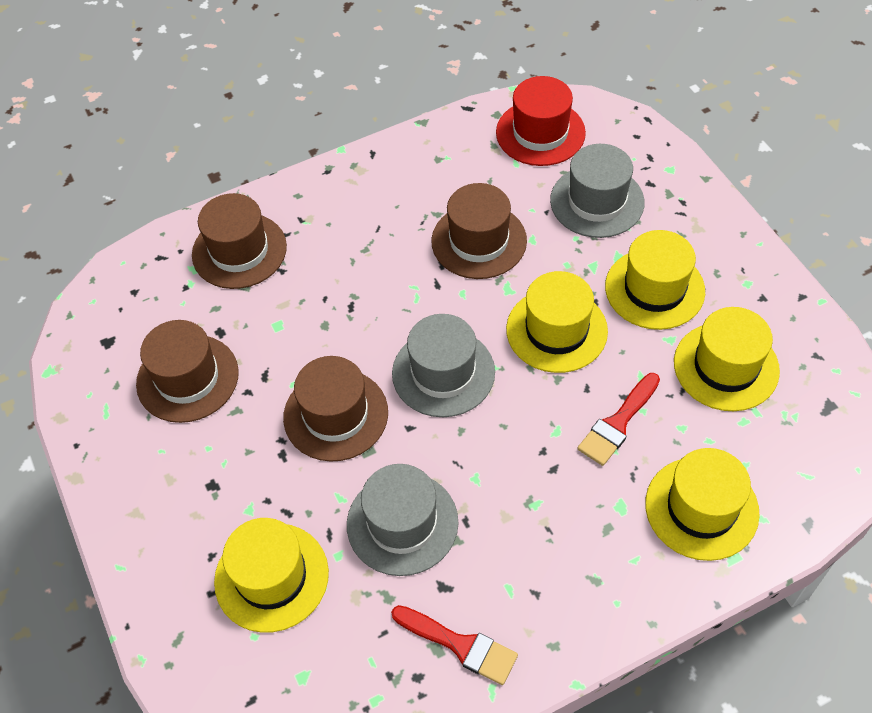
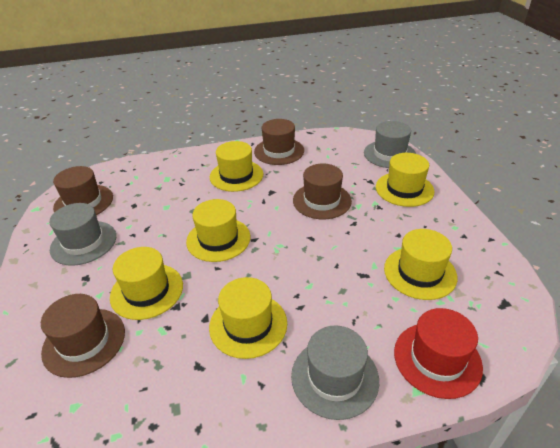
red brush: [391,605,518,685] [577,373,660,466] = 2 -> none = 0
yellow hat: [214,518,329,633] [506,271,608,373] [605,230,705,330] [645,448,760,561] [674,307,780,411] = 5 -> [110,247,183,320] [186,199,250,262] [209,277,287,359] [210,141,263,192] [376,153,435,207] [384,229,458,300] = 6

